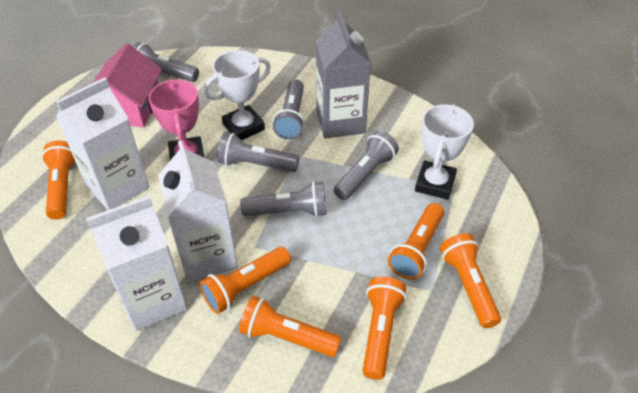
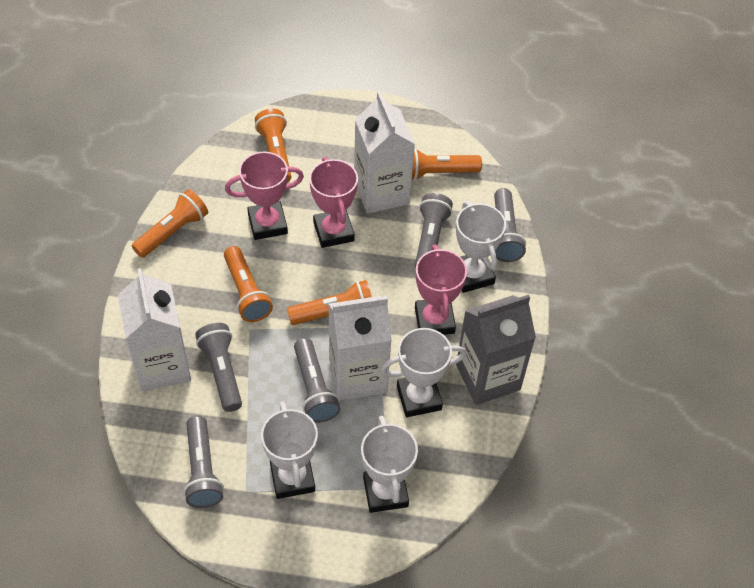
orange flashlight: [41,140,76,220] [200,247,291,314] [239,296,341,357] [362,276,407,380] [388,203,444,279] [440,233,501,328] = 6 -> [132,189,208,258] [224,246,273,322] [255,109,291,182] [287,280,372,325] [412,148,482,181] = 5
pink house: [93,44,162,127] = 1 -> none = 0
pink trophy: [148,79,204,160] = 1 -> [225,152,304,240] [309,157,358,248] [415,245,467,335] = 3
white trophy: [203,50,271,140] [415,104,474,200] = 2 -> [261,402,318,499] [361,416,418,513] [381,328,466,417] [456,201,506,293] = 4

